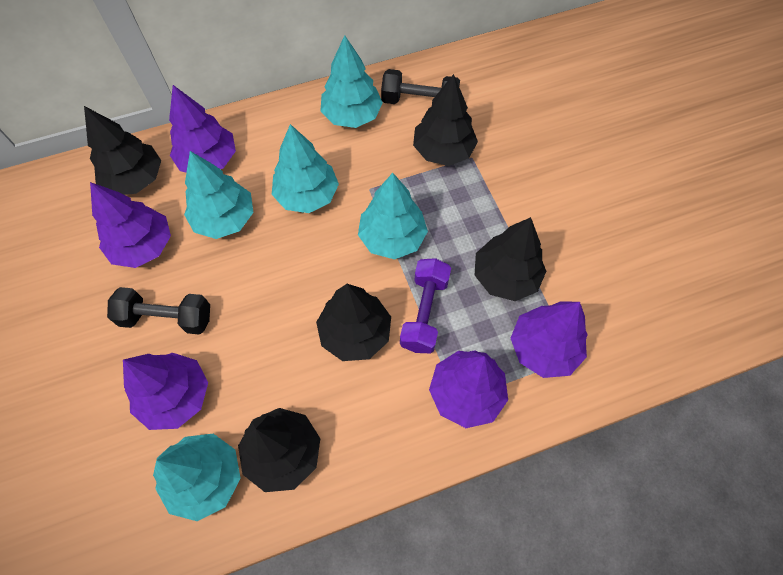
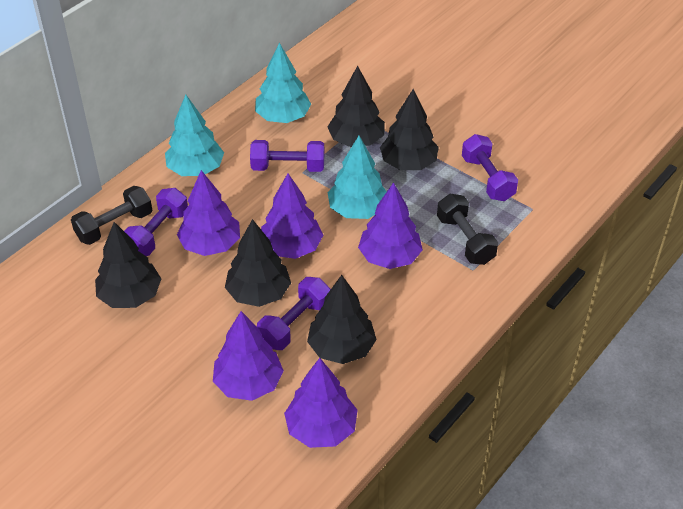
purple dumbbell: [400,258,451,354] = 1 -> [124,188,188,256] [250,140,324,172] [257,277,331,350] [462,134,518,201] = 4
turquoise tree: [153,434,241,521] [184,151,253,239] [272,124,339,213] [320,35,383,128] [358,173,428,260] = 5 -> [165,95,224,176] [255,43,311,123] [328,136,387,219] = 3

